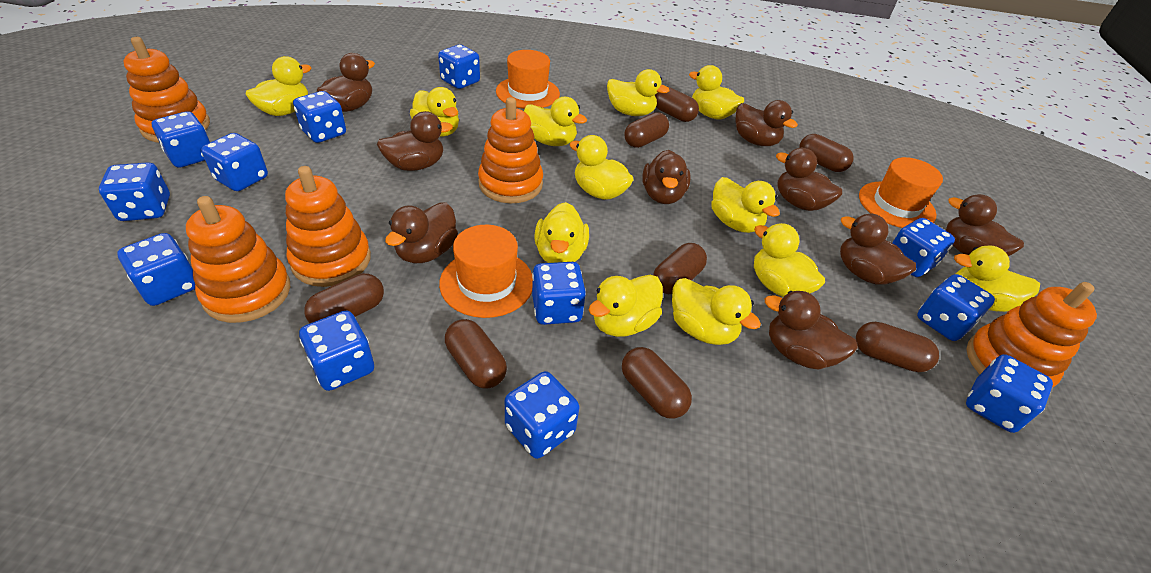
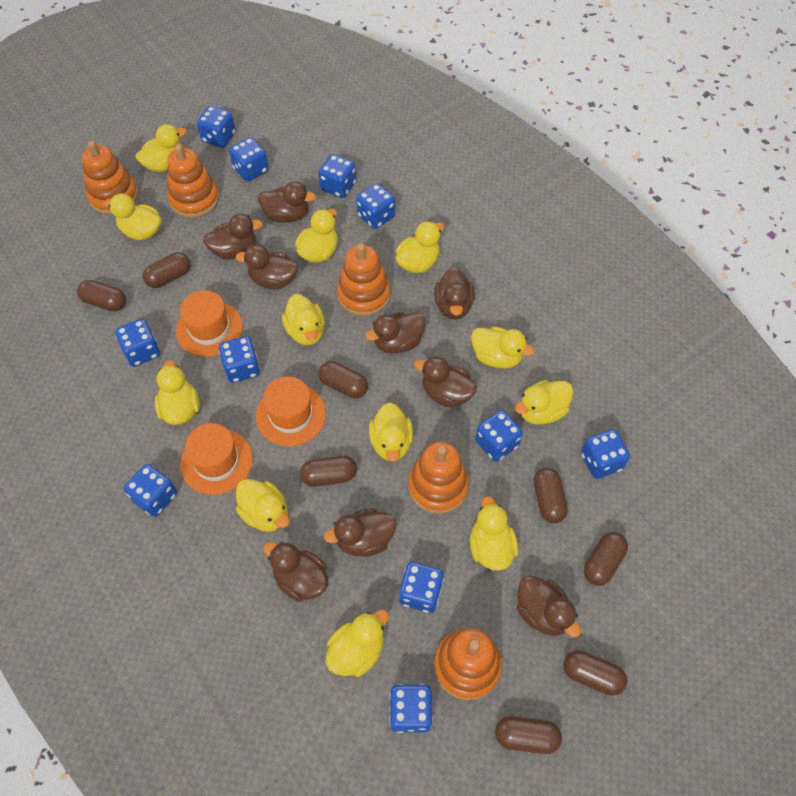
blue dice: [99,162,170,221] [117,233,195,306] [152,111,210,168] [201,133,268,191] [293,91,346,143] [299,310,374,391] [438,45,480,89] [505,371,579,459] [532,262,586,325] [892,218,955,277] [917,274,995,341] [966,354,1053,433] = 12 -> [115,319,160,367] [124,464,177,517] [197,106,236,148] [219,336,260,383] [229,137,269,182] [318,154,356,198] [356,183,395,229] [389,684,433,733] [399,562,444,613] [475,410,523,462] [581,429,630,479] = 11

